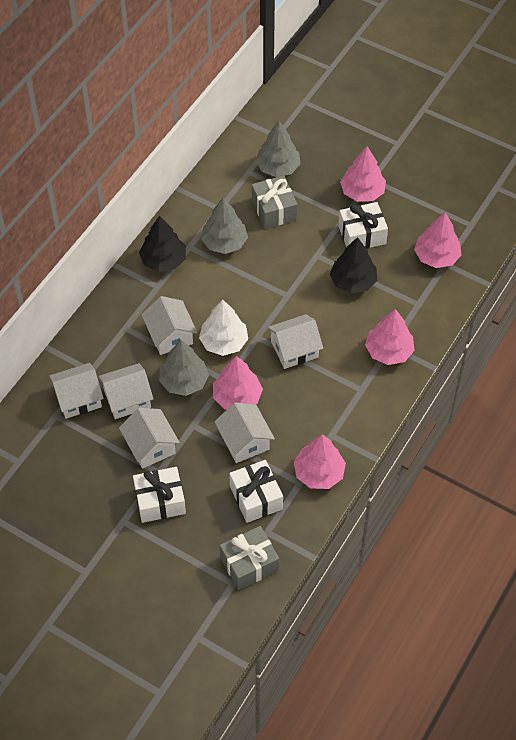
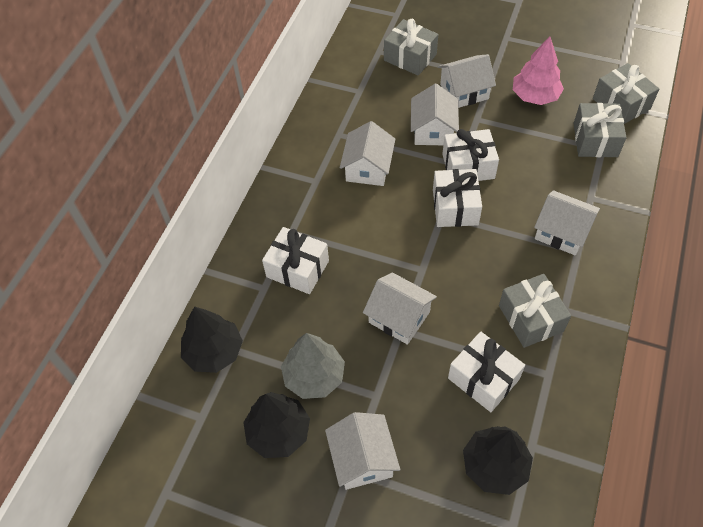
black tree: [139,216,186,272] [330,237,377,293] = 2 -> [181,307,243,373] [243,392,310,458] [463,426,533,495] = 3
grey gift: [220,526,279,590] [252,176,298,229] = 2 -> [384,19,438,76] [499,274,571,348] [573,103,627,157] [593,63,659,124] = 4
grey tree: [159,340,209,396] [201,198,248,254] [255,121,301,177] = 3 -> [281,333,345,399] = 1
pink tree: [213,356,263,410] [294,434,346,489] [340,146,386,202] [365,309,415,365] [414,212,462,268] = 5 -> [513,37,564,105] = 1
white gift: [133,467,186,523] [229,460,283,523] [338,202,388,249] = 3 -> [262,227,329,294] [433,169,482,227] [442,129,499,181] [448,332,525,412] = 4
white tree: [199,299,248,356] = 1 -> none = 0

